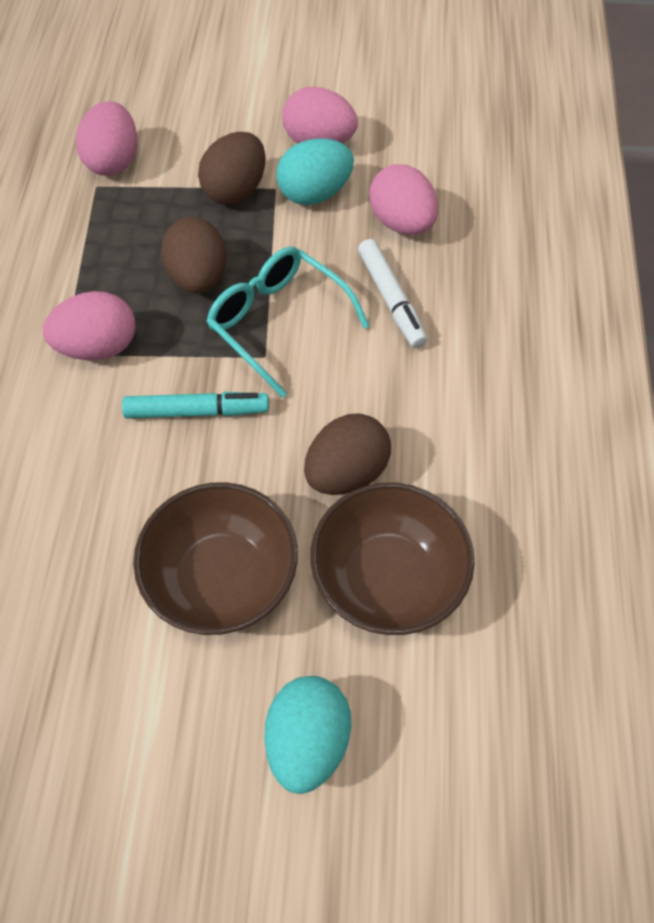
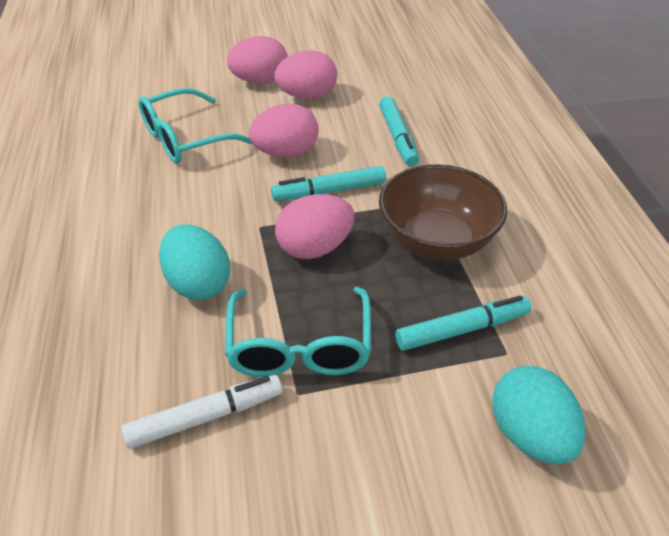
brown bowl: [133,482,298,635] [310,483,475,635] = 2 -> [379,164,507,260] = 1
brown egg: [161,217,226,293] [198,132,265,205] [304,413,391,495] = 3 -> none = 0
turquoise glasses: [206,246,369,398] = 1 -> [138,88,253,163] [225,287,371,377] = 2
turquoise marker: [122,392,269,418] = 1 -> [271,166,386,201] [379,96,419,167] [395,295,531,351] = 3

